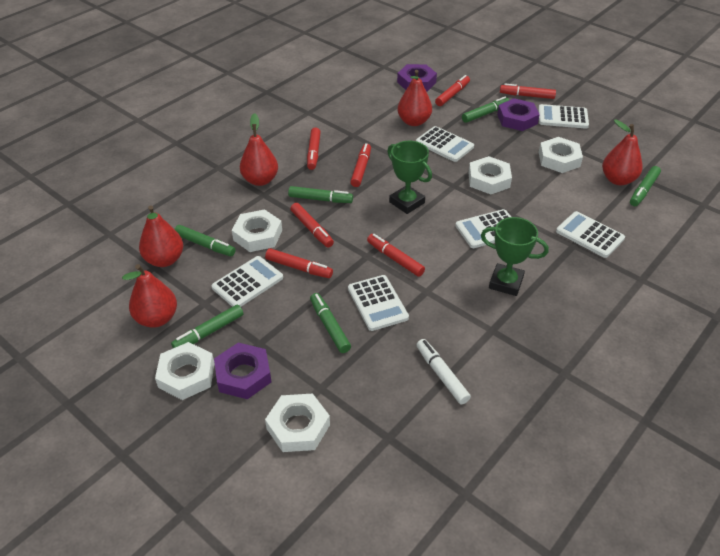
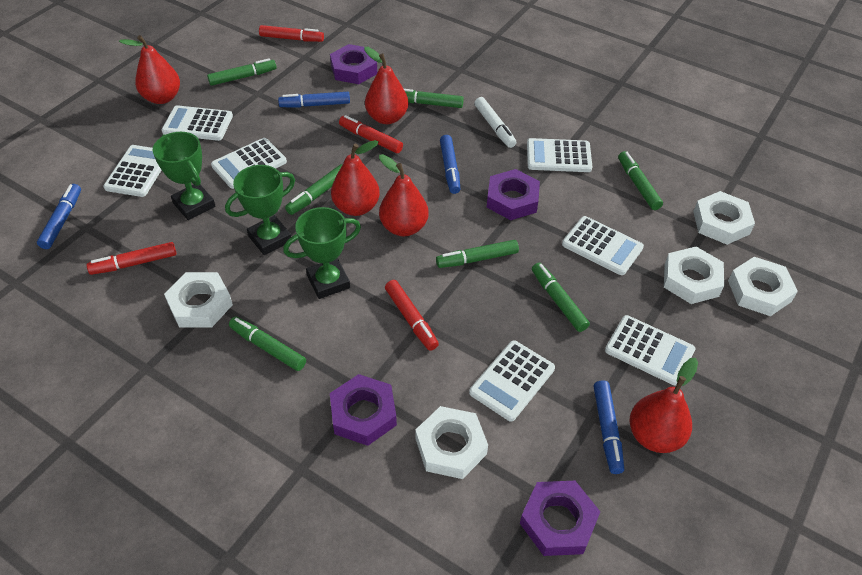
blue marker: none = 0 -> [37,184,81,249] [278,92,350,108] [440,135,460,194] [594,380,624,474] = 4
green marker: [171,305,243,348] [175,225,235,256] [288,186,353,203] [310,293,351,353] [462,97,509,123] [630,166,661,206] = 6 -> [207,58,277,86] [229,317,306,371] [285,164,343,215] [404,89,464,108] [436,240,519,268] [532,263,590,332] [618,151,663,210] = 7
green trophy: [387,141,432,214] [481,217,549,296] = 2 -> [153,132,215,220] [225,165,295,255] [283,207,361,299] = 3
purple nut: [214,343,271,399] [397,64,437,92] [497,98,540,131] = 3 -> [330,44,377,84] [330,374,397,446] [487,169,540,220] [520,481,600,556] = 4
red marker: [265,248,333,278] [290,203,334,248] [307,127,321,170] [351,143,371,187] [367,234,425,277] [435,75,470,106] [500,83,556,99] = 7 -> [87,242,176,275] [259,25,324,42] [339,115,403,153] [385,280,439,351] = 4
white calculator: [212,256,283,307] [348,275,409,331] [416,126,474,162] [455,209,511,248] [538,104,589,129] [556,211,625,258] = 6 -> [103,145,161,197] [162,105,233,141] [211,138,287,189] [469,340,555,422] [527,138,592,172] [562,216,644,275] [605,315,696,385] = 7

